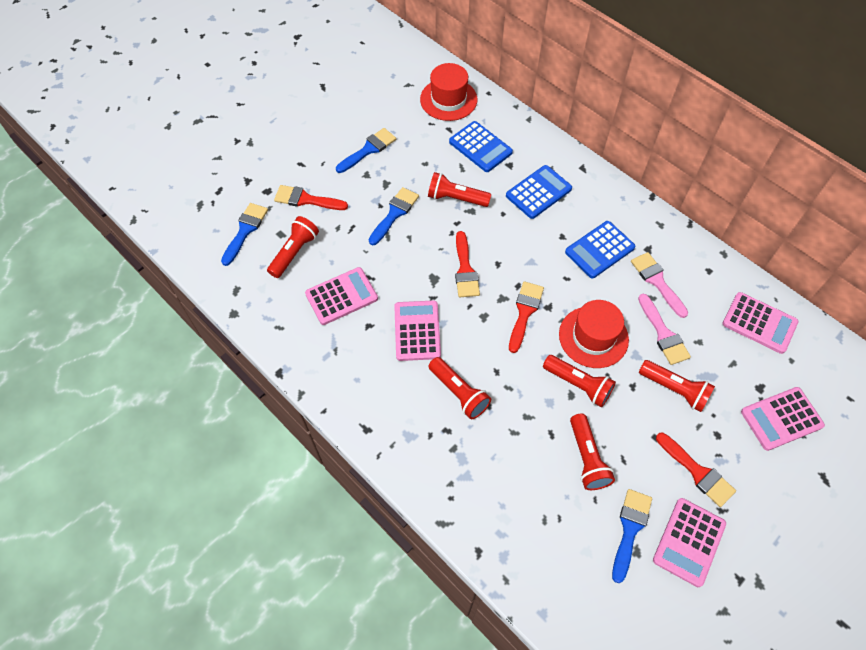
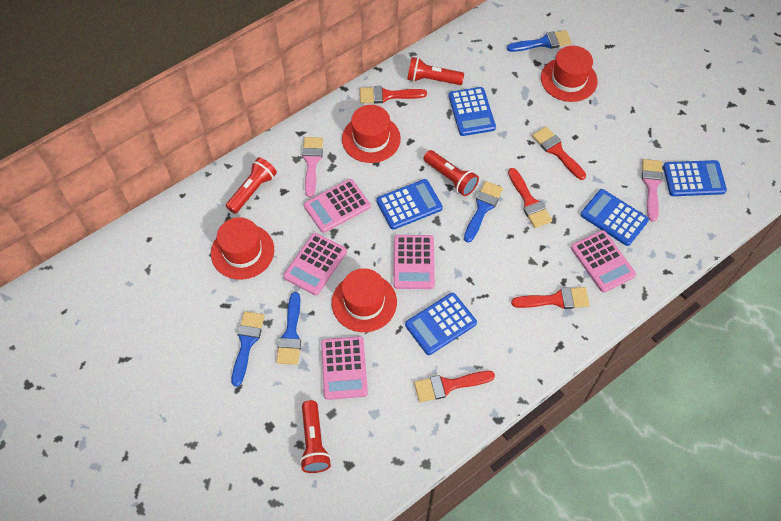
blue calculator: [449,121,513,172] [506,165,572,219] [565,221,635,278] = 3 -> [376,179,443,230] [405,293,477,355] [449,87,496,136] [581,189,649,246] [663,160,727,196] = 5
red brush: [274,185,348,210] [455,231,480,297] [509,281,544,353] [656,433,736,507] = 4 -> [360,86,427,104] [414,371,495,402] [508,168,552,228] [511,287,590,309] [532,126,586,180] = 5
red flashlight: [267,216,319,278] [428,172,491,207] [428,357,491,419] [543,355,616,407] [570,414,615,490] [639,360,715,412] = 6 -> [226,157,277,214] [300,400,331,473] [407,57,464,85] [424,150,479,196] = 4
red hat: [420,63,477,121] [559,300,629,368] = 2 -> [211,217,274,280] [332,268,397,332] [342,105,401,163] [541,46,598,102] = 4

